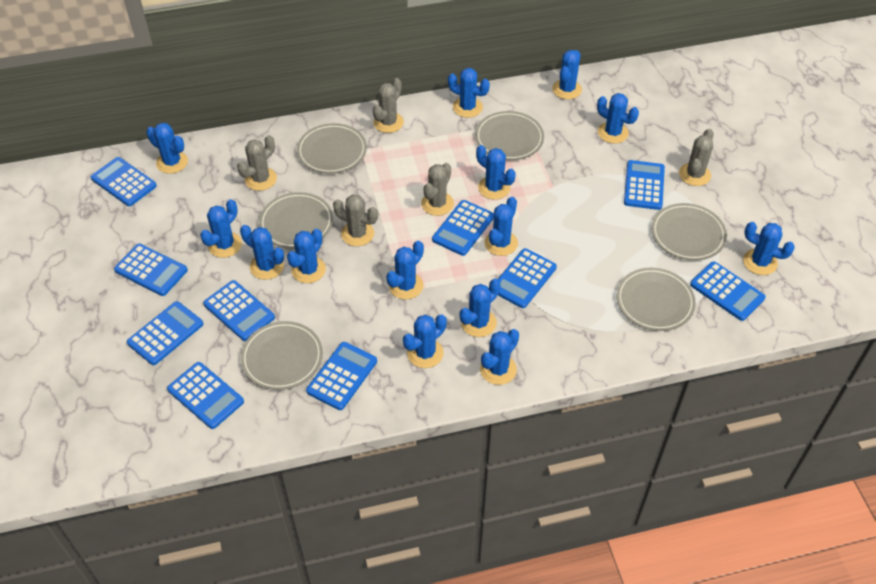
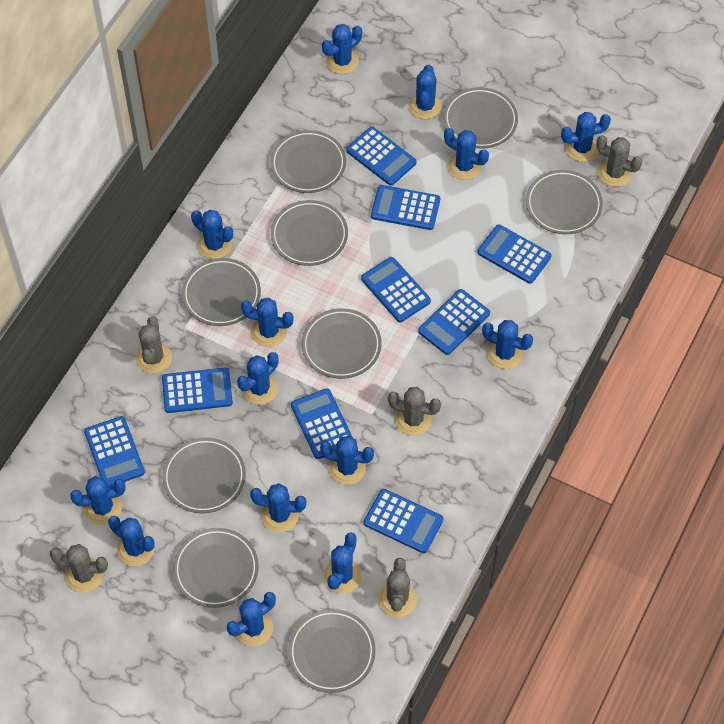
blue calculator: [91,157,157,206] [114,244,188,296] [127,301,203,365] [167,362,244,429] [203,280,275,341] [306,342,377,410] [432,200,494,256] [497,248,557,308] [624,160,665,210] [690,261,766,321] = 10 -> [84,416,145,487] [162,367,233,413] [291,388,353,459] [346,127,416,186] [361,257,431,322] [364,489,444,553] [371,185,440,230] [418,289,490,355] [477,224,551,284] = 9
grey plate: [241,321,323,390] [259,192,333,249] [297,123,367,174] [475,111,544,160] [616,267,696,331] [651,203,727,261] = 6 -> [162,437,246,513] [173,528,259,608] [182,258,261,326] [270,130,346,193] [271,200,348,266] [288,609,376,693] [301,308,381,379] [443,87,518,149] [526,170,603,234] = 9

